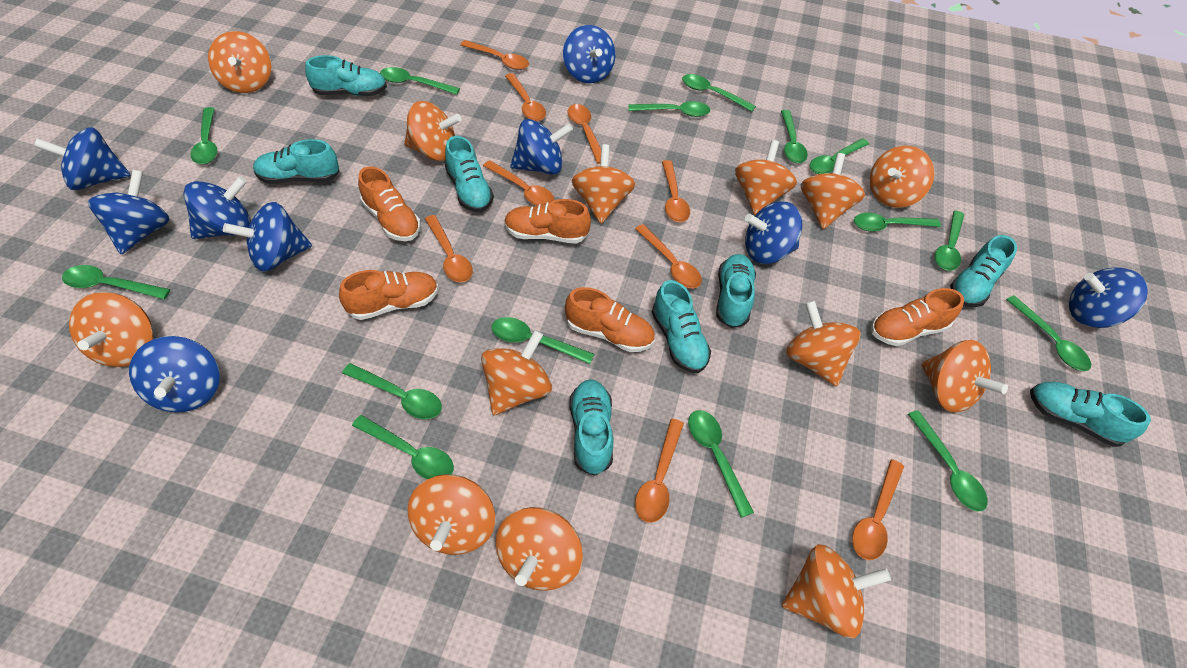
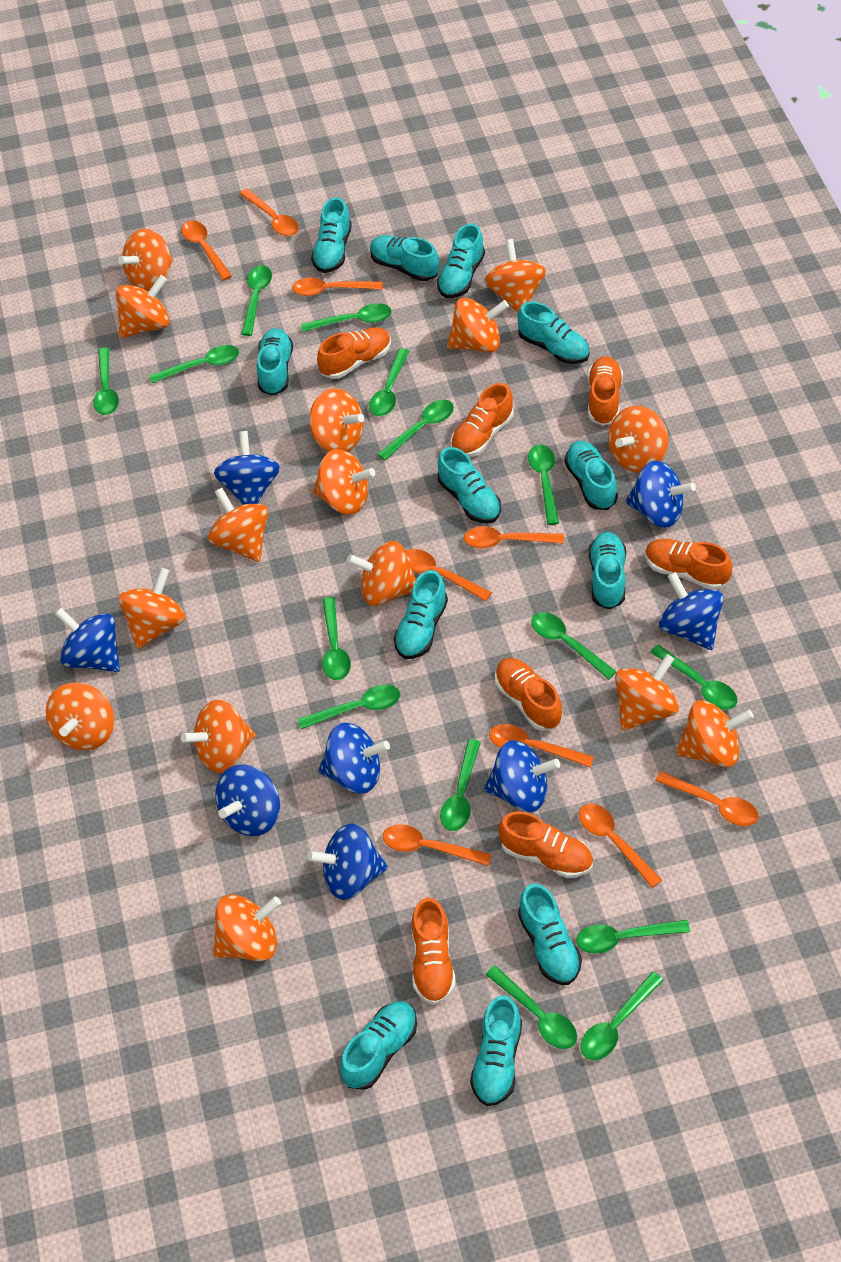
blue spinning top: [34,127,131,190] [88,170,170,254] [129,336,220,413] [184,176,251,239] [223,202,312,272] [510,119,573,175] [563,25,615,83] [745,201,802,264] [1069,268,1148,328] = 9 -> [55,608,120,672] [214,431,280,505] [215,764,280,836] [307,823,388,900] [318,723,390,794] [484,740,560,812] [626,461,696,528] [659,572,724,650] = 8
orange shoe: [339,270,439,320] [358,166,421,241] [504,199,591,244] [565,287,655,352] [871,288,964,346] = 5 -> [317,327,391,379] [412,897,456,1005] [451,383,514,457] [495,658,562,731] [498,811,593,878] [588,356,623,426] [645,539,733,590] = 7
orange spinning top: [69,292,153,367] [208,31,271,93] [404,101,461,161] [407,474,495,555] [481,330,552,415] [496,507,583,591] [571,144,635,224] [735,140,797,215] [782,544,891,638] [786,300,861,386] [801,153,865,229] [870,146,934,208] [921,340,1008,412] = 13 -> [46,683,114,750] [116,275,169,338] [118,229,173,291] [118,568,186,649] [181,700,256,773] [208,488,269,562] [213,895,281,961] [309,388,364,452] [313,449,375,515] [347,541,416,606] [447,298,509,353] [484,239,546,313] [608,406,668,472] [615,654,679,730] [676,700,754,767] = 15
turquoise shoe: [253,139,340,184] [305,55,387,96] [445,136,494,212] [569,379,613,476] [652,280,711,373] [716,254,756,328] [950,235,1017,307] [1030,382,1151,447] = 8 -> [257,328,293,396] [311,197,352,273] [340,1001,417,1090] [370,235,439,281] [394,570,448,659] [437,223,485,298] [438,447,501,524] [470,995,522,1106] [518,302,590,364] [518,883,582,985] [564,441,618,510] [589,532,626,609] = 12

